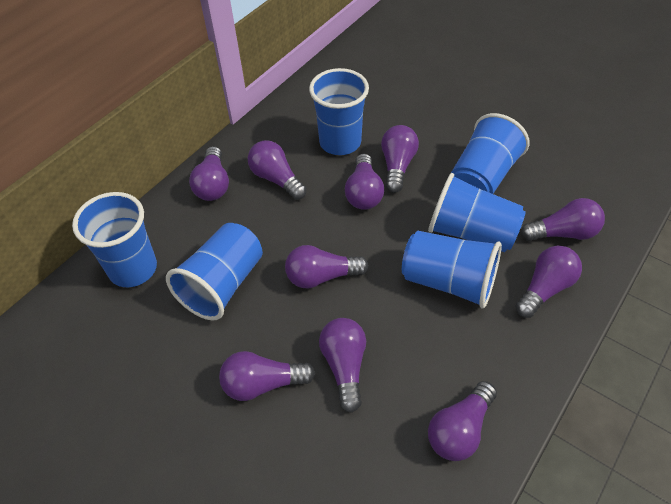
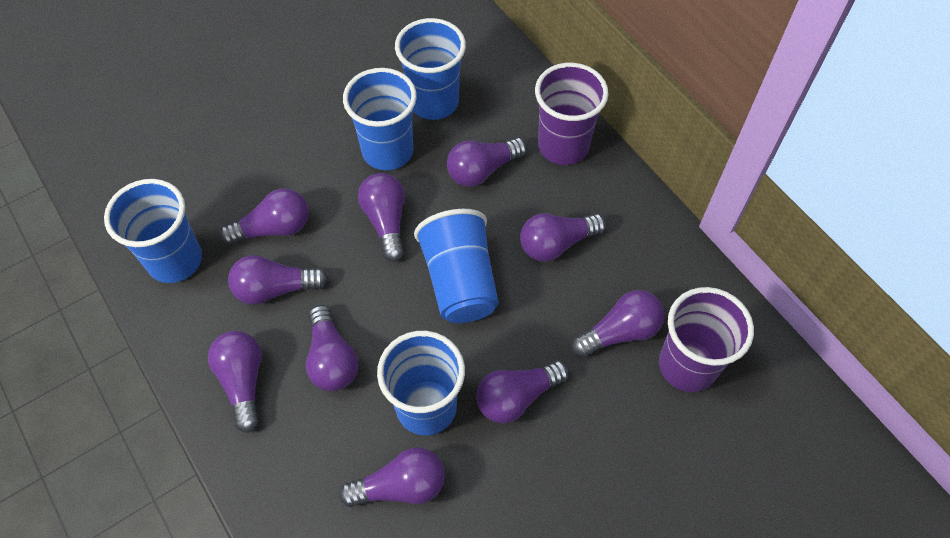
blue cup: [72,192,157,287] [166,223,263,320] [309,68,369,155] [402,231,502,309] [428,173,526,252] [451,113,530,194] = 6 -> [104,179,202,283] [343,68,417,170] [377,331,465,436] [395,18,466,120] [414,209,499,323] = 5
purple cup: none = 0 -> [535,63,609,165] [659,287,754,392] = 2

